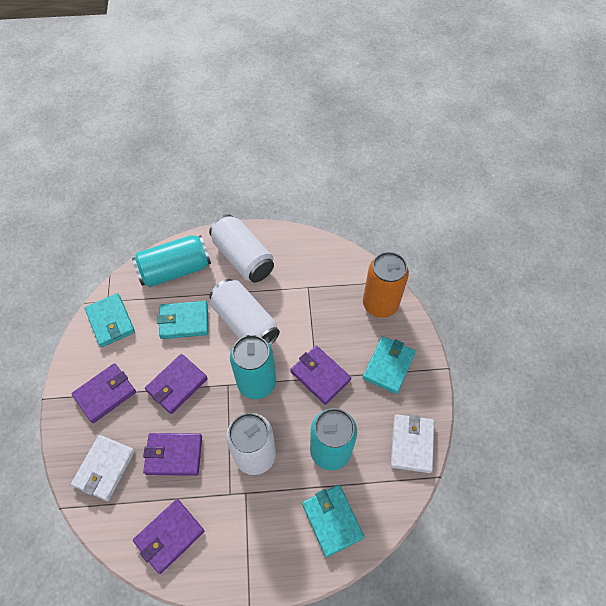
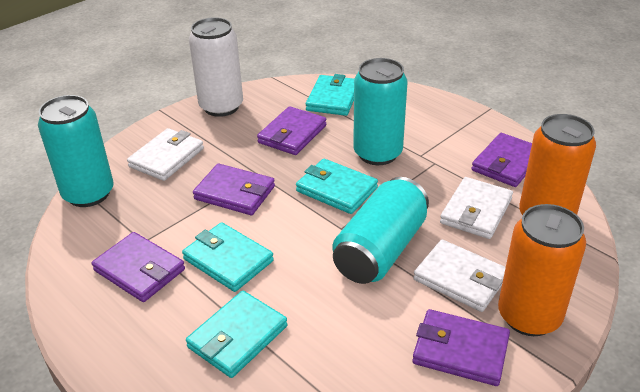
orange can: [363,252,409,318] = 1 -> [498,204,586,336] [519,114,596,215] = 2
white can: [209,214,274,283] [210,279,280,345] [226,413,276,475] = 3 -> [189,17,243,117] = 1
white wallet: [71,435,135,501] [391,414,434,473] = 2 -> [127,128,204,181] [413,240,506,312] [440,177,513,239] = 3

